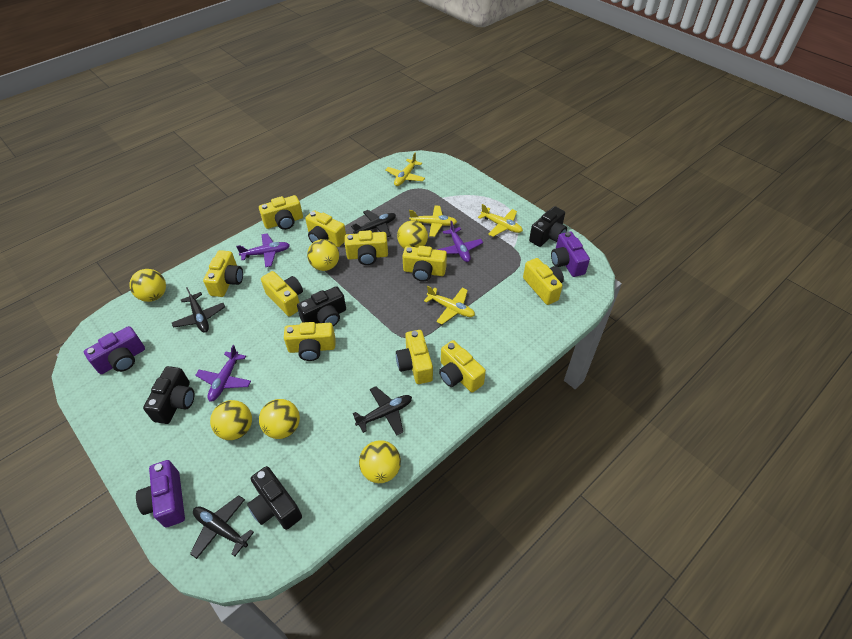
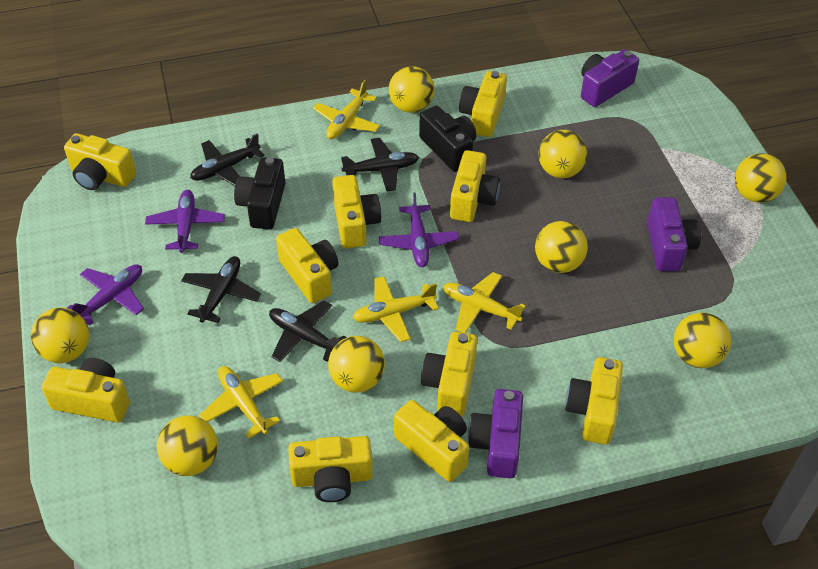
black camera: [143,366,194,424] [247,466,302,530] [297,286,346,326] [529,206,567,247] = 4 -> [234,157,286,230] [419,105,476,172] = 2
yellow ball: [129,269,166,302] [210,400,252,440] [259,399,300,439] [307,239,339,271] [359,440,401,483] [397,221,428,249] = 6 -> [31,307,89,363] [157,415,218,476] [328,336,385,393] [389,66,435,113] [535,221,588,273] [539,130,587,178] [674,313,731,368] [735,153,787,203] = 8

